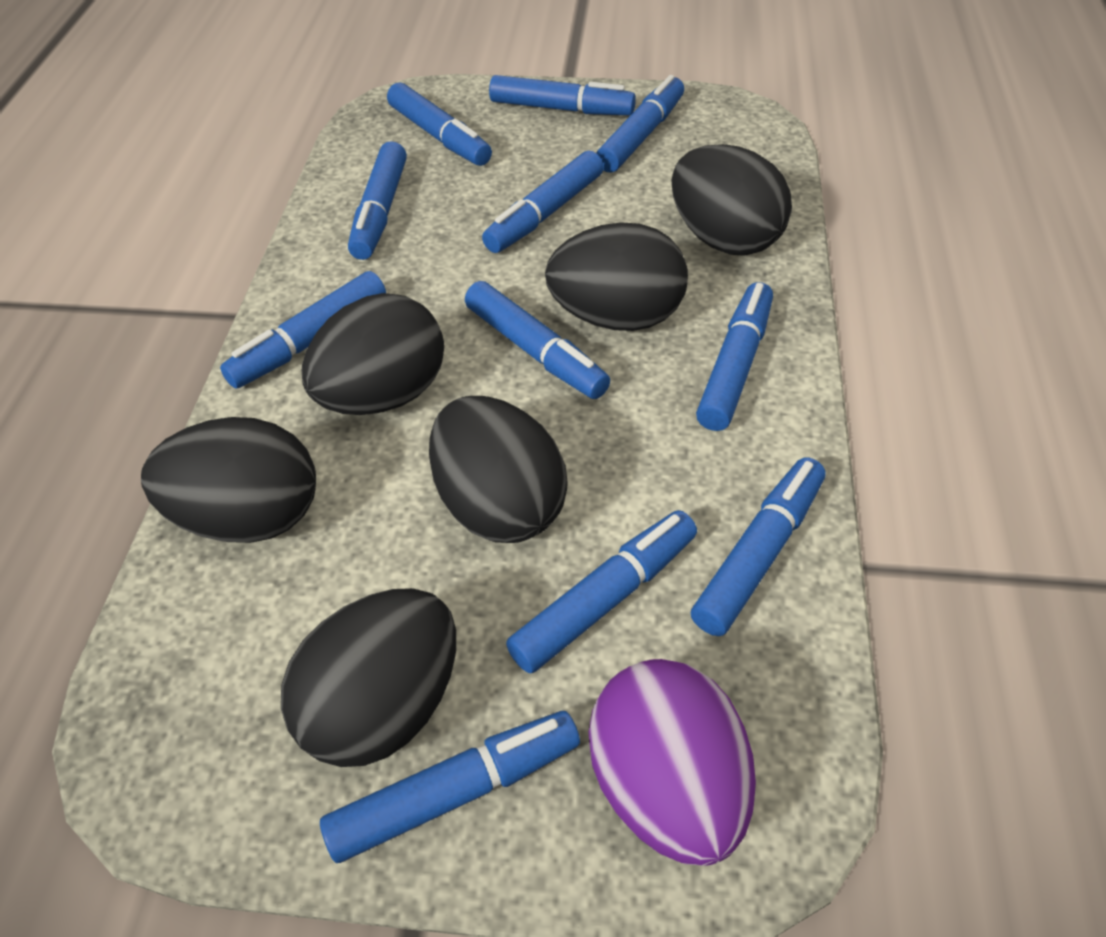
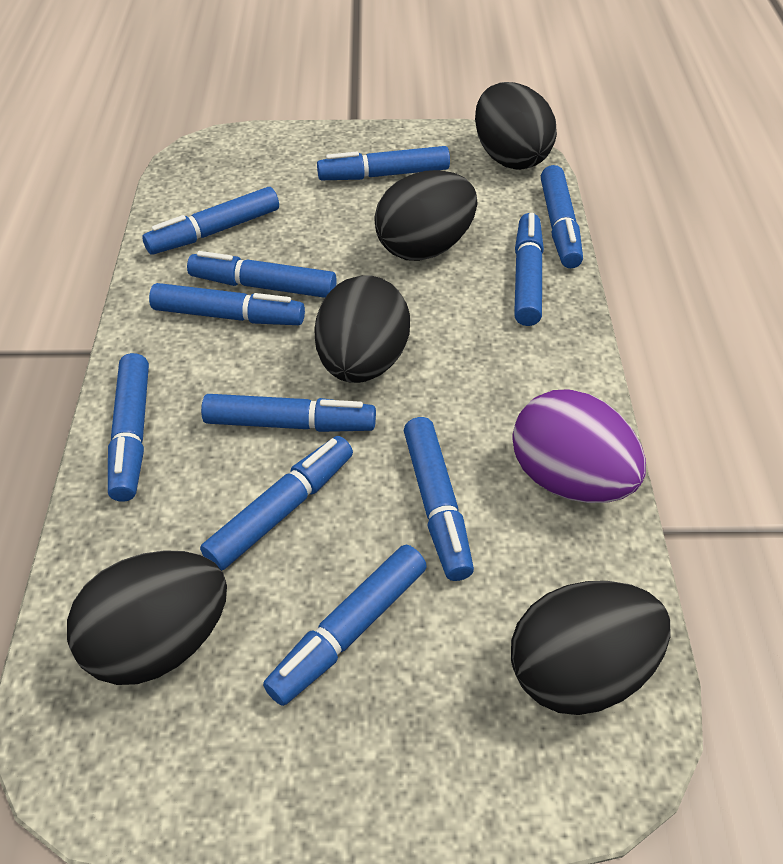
black egg: [141,417,316,543] [281,588,456,767] [302,293,444,415] [429,396,568,543] [545,222,688,331] [671,144,792,256] = 6 -> [67,550,227,685] [314,275,410,383] [374,170,477,261] [475,82,557,170] [511,581,671,715] = 5

